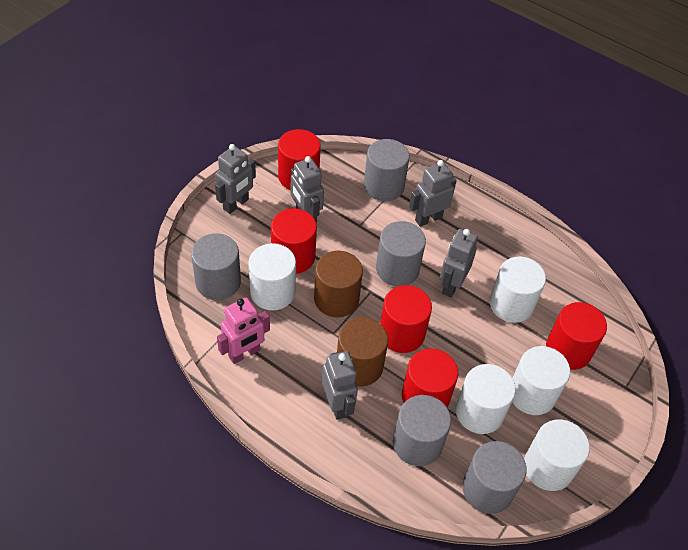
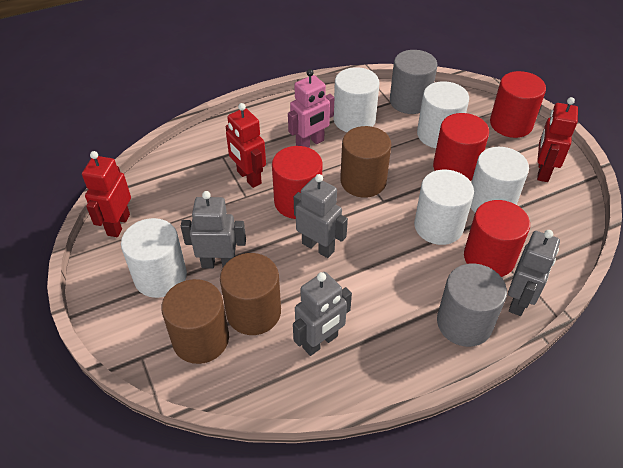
brown cylinder: [314,251,363,318] [337,317,388,387] = 2 -> [161,279,229,364] [220,253,281,335] [340,126,392,198] = 3
grey cylinder: [191,233,241,300] [364,139,410,201] [376,221,426,287] [393,395,451,466] [463,441,527,514] = 5 -> [390,50,438,114] [437,264,507,347] = 2
grey robot: [215,144,256,214] [291,156,324,224] [322,351,358,420] [409,160,457,227] [440,229,478,297] = 5 -> [181,191,246,268] [293,272,352,356] [294,174,348,258] [508,230,560,316] = 4
red cylinder: [271,208,317,274] [278,129,321,190] [380,285,432,353] [402,348,458,408] [546,302,607,370] = 5 -> [272,146,322,219] [433,113,489,181] [464,200,530,277] [490,71,546,138] = 4
red robot: none = 0 -> [82,151,131,237] [226,103,266,188] [537,97,578,182] = 3

